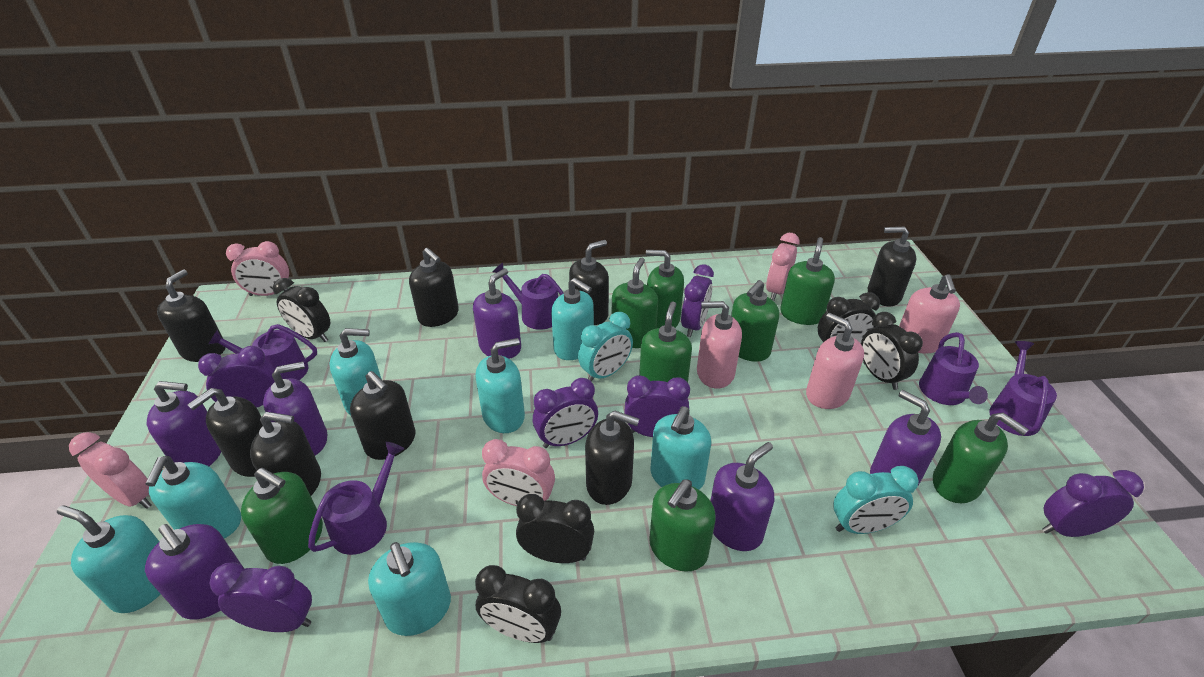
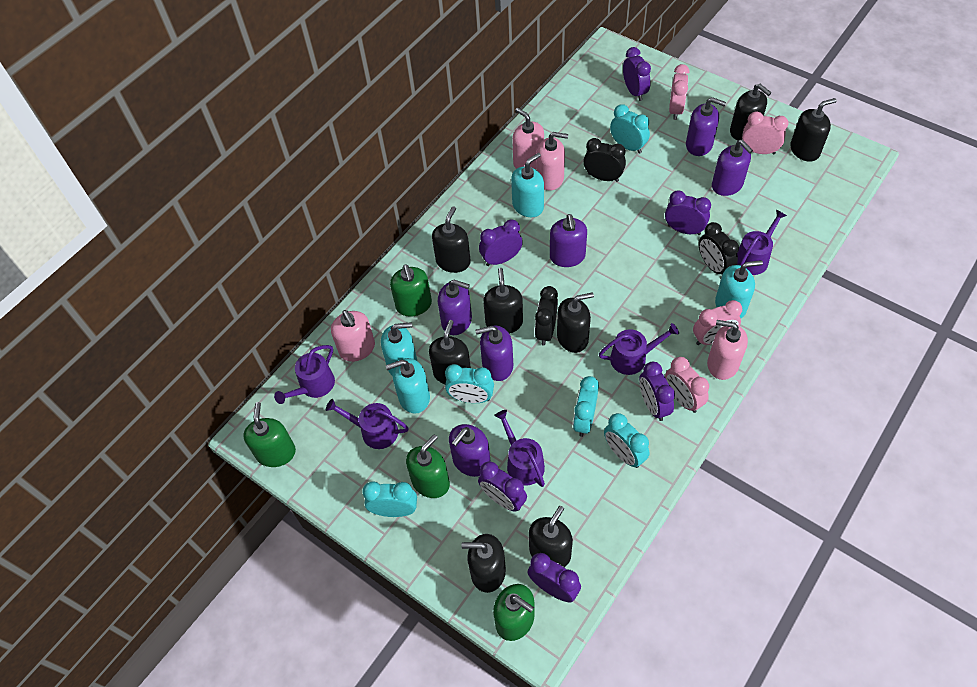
black clock: [273,278,330,342] [475,565,561,643] [516,494,594,563] [818,292,880,343] [861,312,923,390] = 5 -> [535,286,558,345] [583,138,626,182] [699,222,739,275] = 3
green soap dispenser: [241,468,323,564] [612,258,658,348] [639,301,692,382] [646,250,684,328] [649,479,716,572] [731,280,779,362] [780,237,835,325] [933,413,1029,503] = 8 -> [243,402,296,467] [390,264,432,317] [406,434,450,498] [493,584,535,641] = 4
pink soap dispenser: [697,301,742,388] [806,313,864,409] [899,274,960,354] = 3 -> [331,310,375,362] [512,108,544,169] [537,132,568,191] [707,320,748,380] = 4
turquoise clock: [578,312,633,382] [833,466,919,534] = 2 -> [362,482,417,517] [445,364,494,403] [573,376,599,437] [604,413,649,468] [610,104,650,154] = 5
turquoise soap dispenser: [57,506,160,613] [145,456,241,539] [330,328,382,415] [368,542,451,636] [476,338,525,433] [551,278,594,360] [651,406,711,490] = 7 -> [381,322,417,376] [385,358,430,414] [511,153,544,217] [715,260,763,318] = 4

